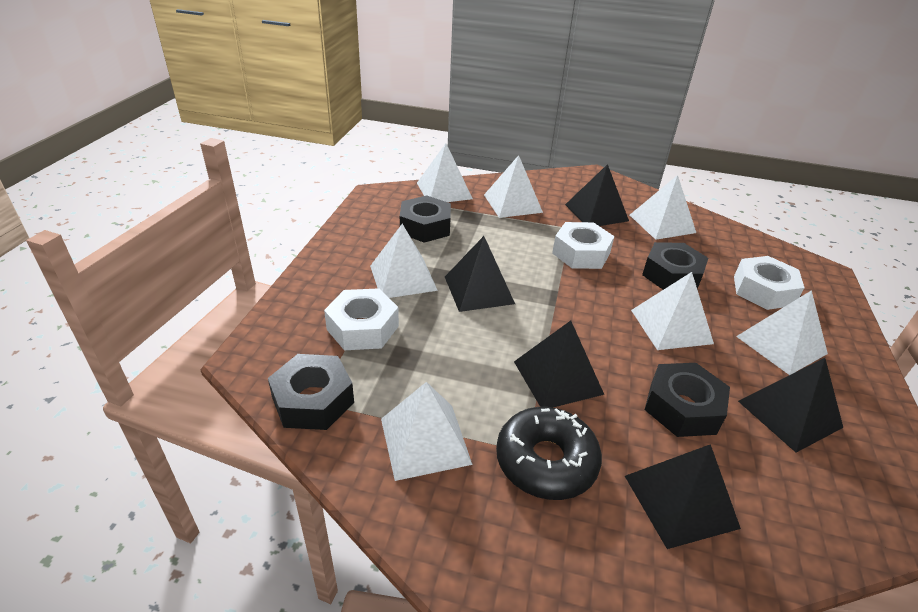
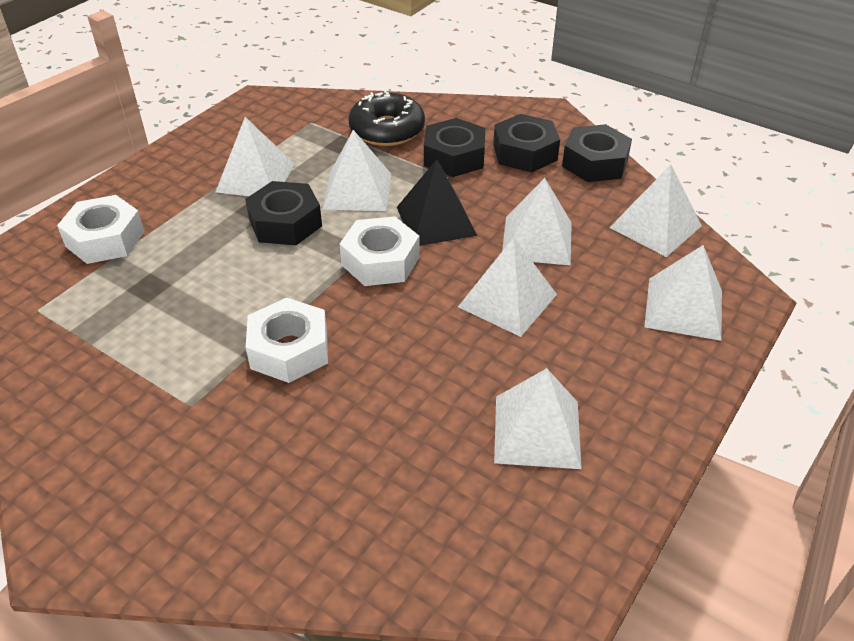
black pyramid: [445,236,515,312] [514,321,604,408] [565,164,629,226] [625,444,741,549] [738,358,843,452] = 5 -> [397,159,477,246] = 1

